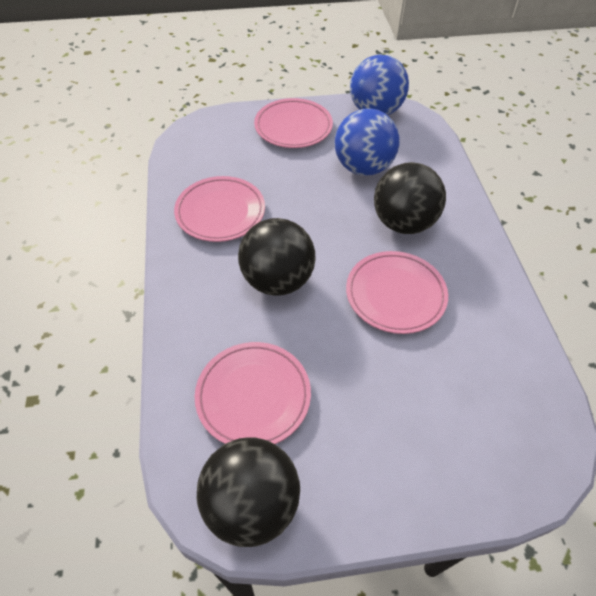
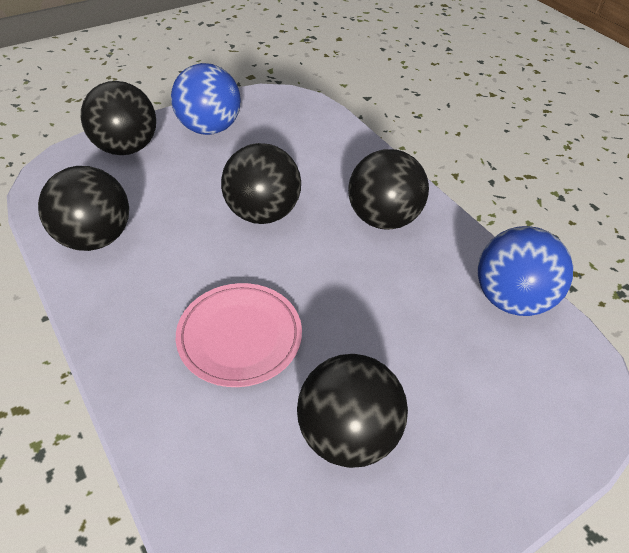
black ball: [197,437,300,547] [238,218,316,296] [374,162,446,234] = 3 -> [38,166,129,251] [81,81,156,155] [221,143,301,224] [297,354,408,468] [348,149,429,230] = 5
pink plate: [174,176,265,242] [195,342,311,444] [254,98,333,148] [346,251,448,334] = 4 -> [176,283,302,387] = 1

